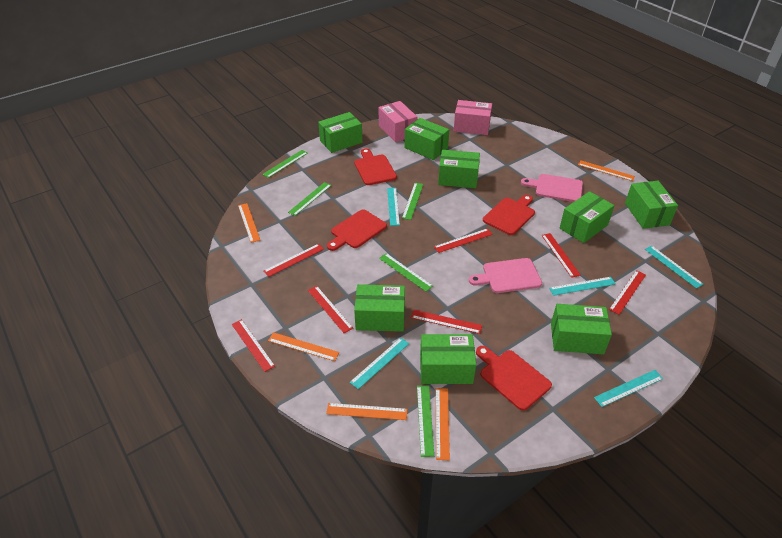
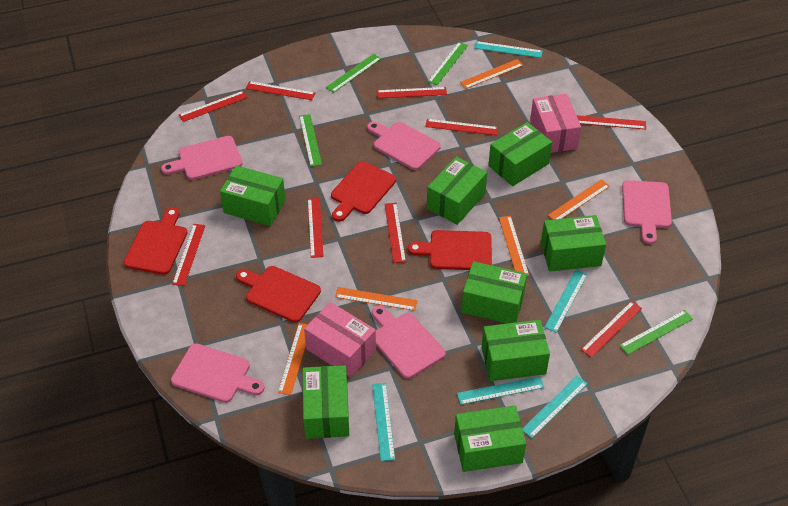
green ruler: [262,150,308,178] [288,182,332,216] [379,253,433,291] [402,183,423,220] [417,385,434,457] = 5 -> [299,114,322,167] [326,54,381,93] [428,42,468,85] [619,310,693,355] = 4
pink cutting board: [469,258,542,293] [521,174,583,202] = 2 -> [161,136,243,180] [171,343,264,403] [367,121,441,170] [372,306,446,379] [622,180,672,244] = 5
red ruler: [232,319,275,372] [264,244,324,277] [308,286,353,333] [411,310,482,334] [434,228,493,253] [542,233,581,278] [609,270,646,314] = 7 -> [172,224,206,286] [179,91,248,122] [246,81,315,100] [308,198,324,258] [377,87,447,98] [385,203,406,263] [425,119,498,135] [577,115,646,129] [581,301,642,358] = 9

